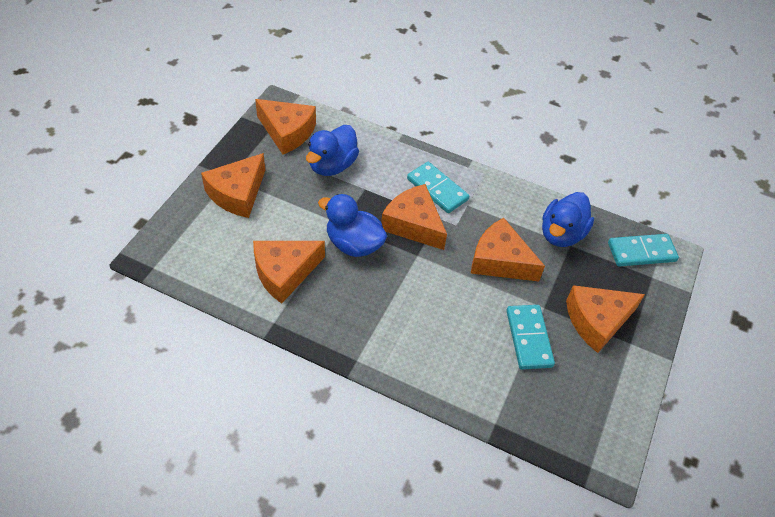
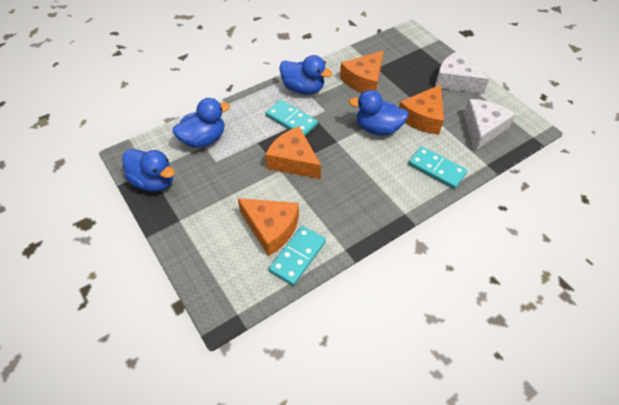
blue duck: [306,125,359,176] [318,194,387,257] [542,192,594,247] = 3 -> [122,149,175,191] [173,98,230,148] [279,55,332,95] [349,90,409,135] = 4
orange cheese: [201,153,265,218] [253,241,325,304] [255,99,316,154] [381,184,447,250] [471,218,545,281] [566,285,645,353] = 6 -> [238,198,299,256] [265,127,321,179] [340,51,384,93] [399,85,444,135] = 4
white cheese: none = 0 -> [435,51,489,94] [463,99,516,151] = 2

